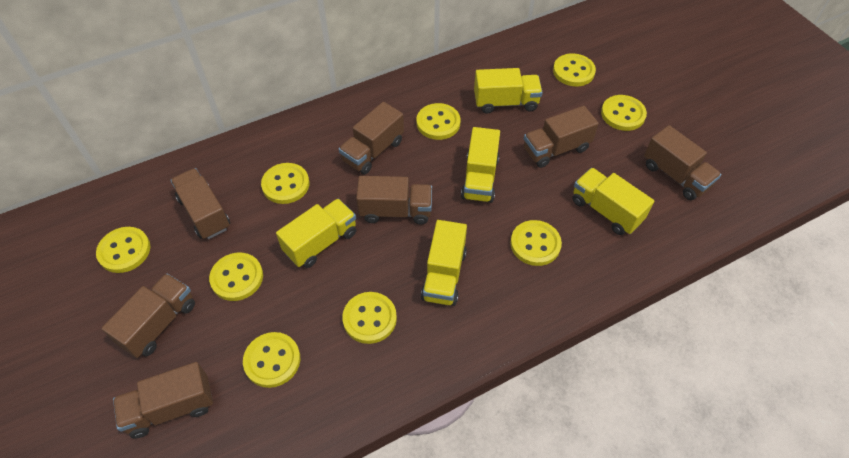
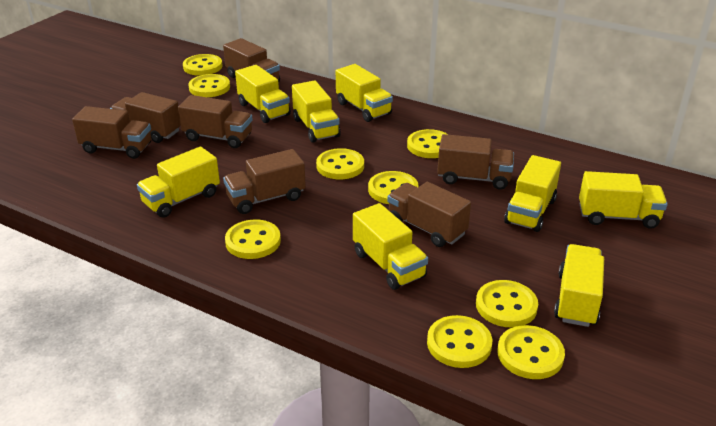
yellow truck: [276,199,356,268] [421,220,467,306] [461,127,500,203] [474,68,543,114] [572,168,654,235] = 5 -> [137,147,220,218] [235,65,291,123] [292,80,341,143] [336,64,393,122] [353,203,428,290] [504,155,561,232] [554,244,604,327] [579,171,668,229] = 8

